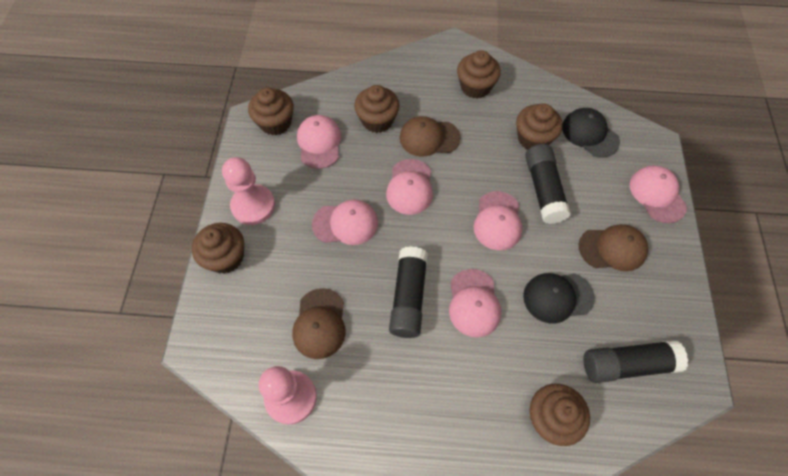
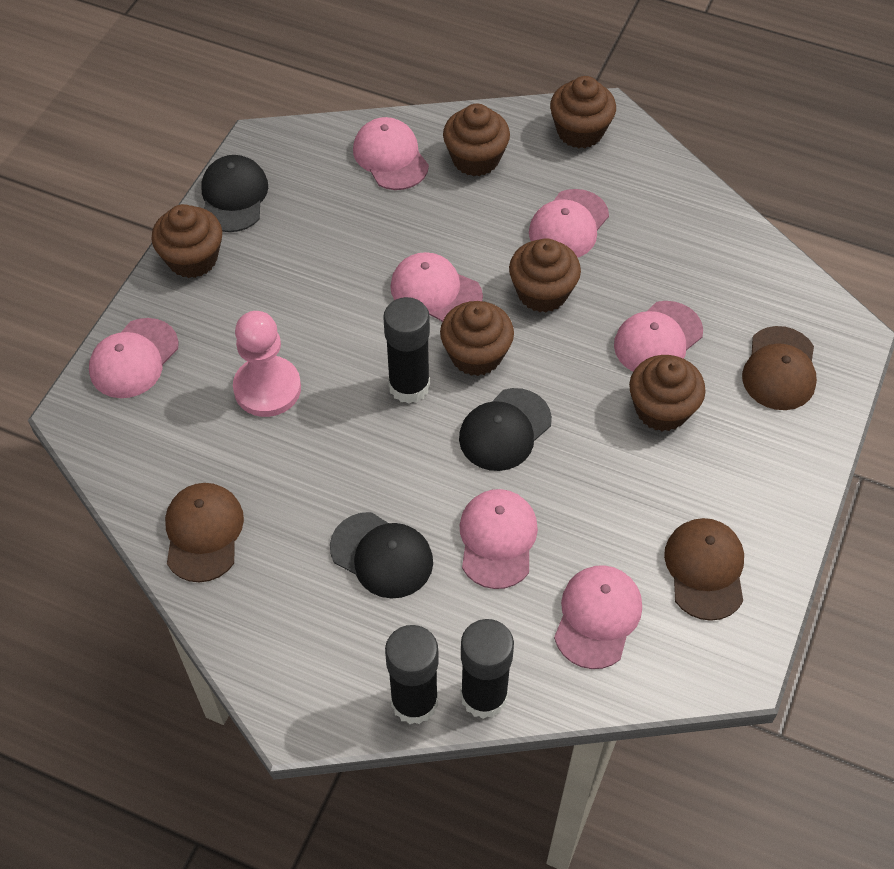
black cap: [523,273,595,323] [562,108,620,158] = 2 -> [201,155,268,232] [330,512,433,598] [459,388,552,471] = 3
pink cap: [297,115,341,169] [312,200,378,245] [386,159,433,215] [449,269,501,337] [474,191,523,250] [630,165,687,223] = 6 -> [89,318,179,398] [353,117,429,190] [390,252,483,322] [459,489,538,589] [529,189,609,258] [554,565,642,669] [614,301,703,371] = 7
pink pawn: [222,157,275,225] [259,366,317,425] = 2 -> [233,311,301,417] = 1

